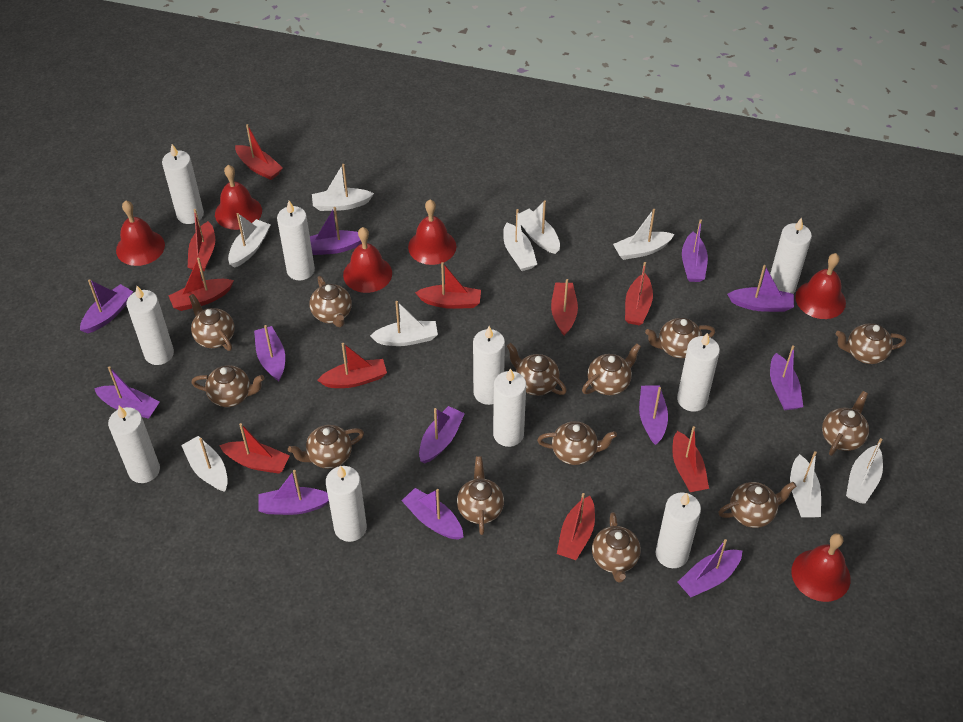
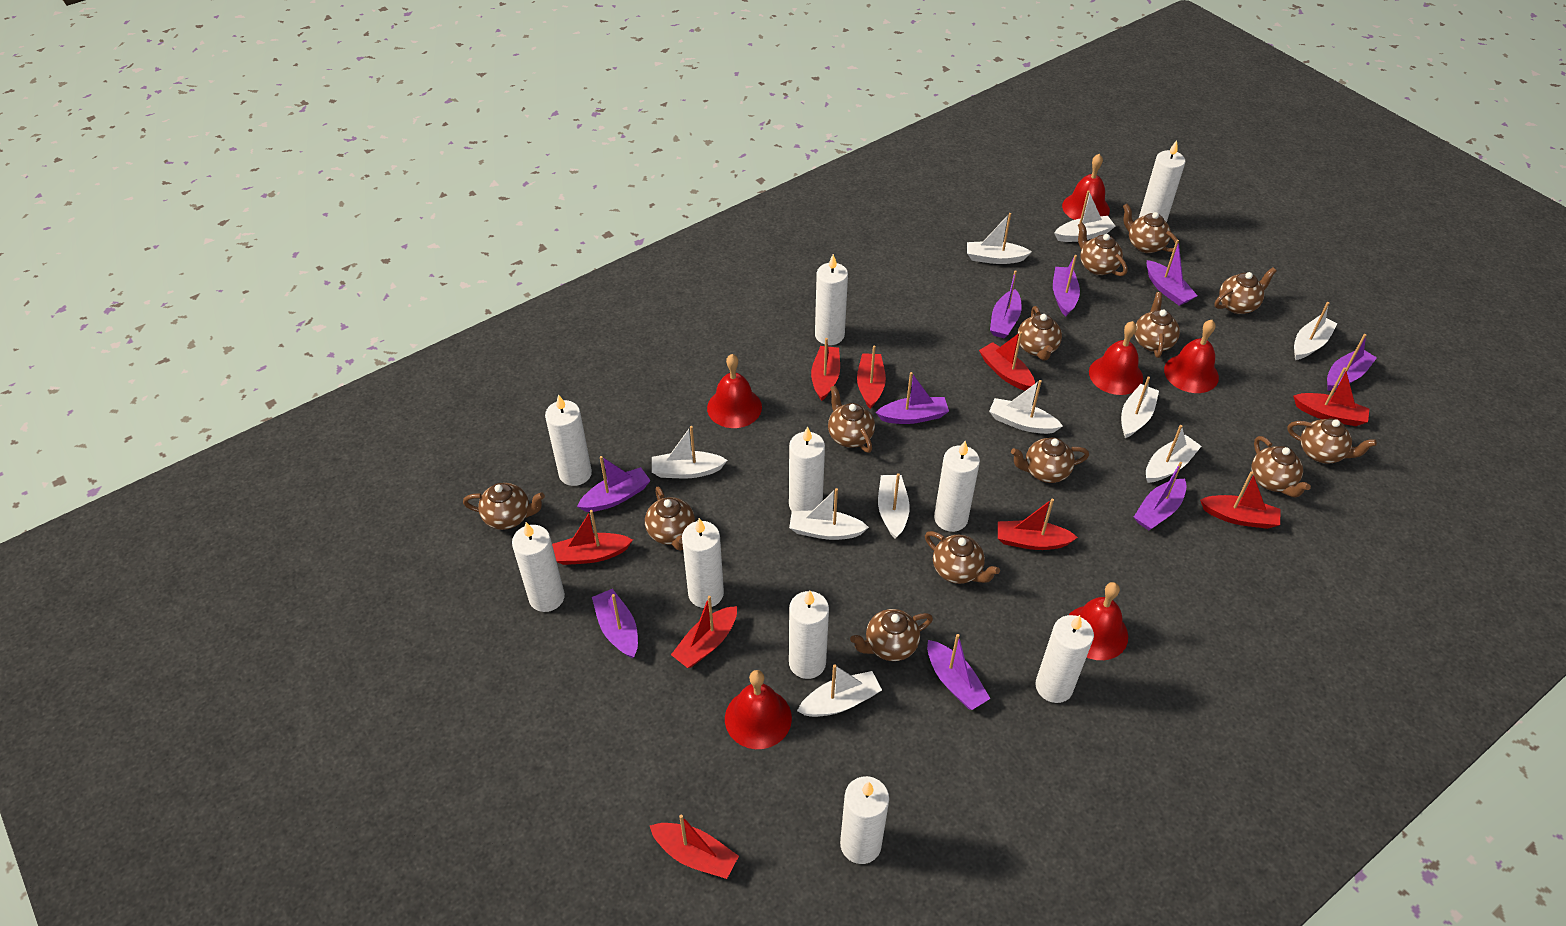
purple boat: [80,279,133,334] [94,366,160,419] [254,325,285,381] [258,470,329,515] [310,207,362,255] [402,488,463,540] [419,406,465,463] [639,385,668,445] [678,539,743,597] [682,219,708,282] [727,265,794,312] [770,345,803,410] = 12 -> [577,456,651,512] [592,589,638,658] [876,372,949,424] [927,634,991,710] [990,270,1022,338] [1053,255,1080,316] [1134,462,1187,530] [1147,240,1197,306] [1327,334,1377,391] = 9
red boat: [168,258,234,311] [188,209,215,271] [219,423,290,474] [235,124,283,180] [318,343,387,388] [415,262,481,309] [551,279,578,336] [557,493,595,560] [625,262,653,325] [672,426,709,492] = 10 -> [552,510,633,565] [650,814,739,879] [671,596,737,668] [811,338,840,401] [857,345,886,409] [979,332,1035,391] [998,498,1078,550] [1200,471,1281,529] [1293,367,1369,426] = 9
white boat: [181,436,228,492] [228,213,271,268] [312,164,374,211] [370,301,438,346] [503,209,537,271] [519,201,560,254] [613,209,674,260] [790,451,821,518] [846,438,883,503] = 9 -> [652,426,727,478] [789,488,869,540] [797,665,882,717] [878,473,910,539] [967,213,1032,264] [989,380,1063,434] [1054,190,1115,242] [1121,376,1159,438] [1146,425,1202,483] [1294,302,1338,360] = 10

